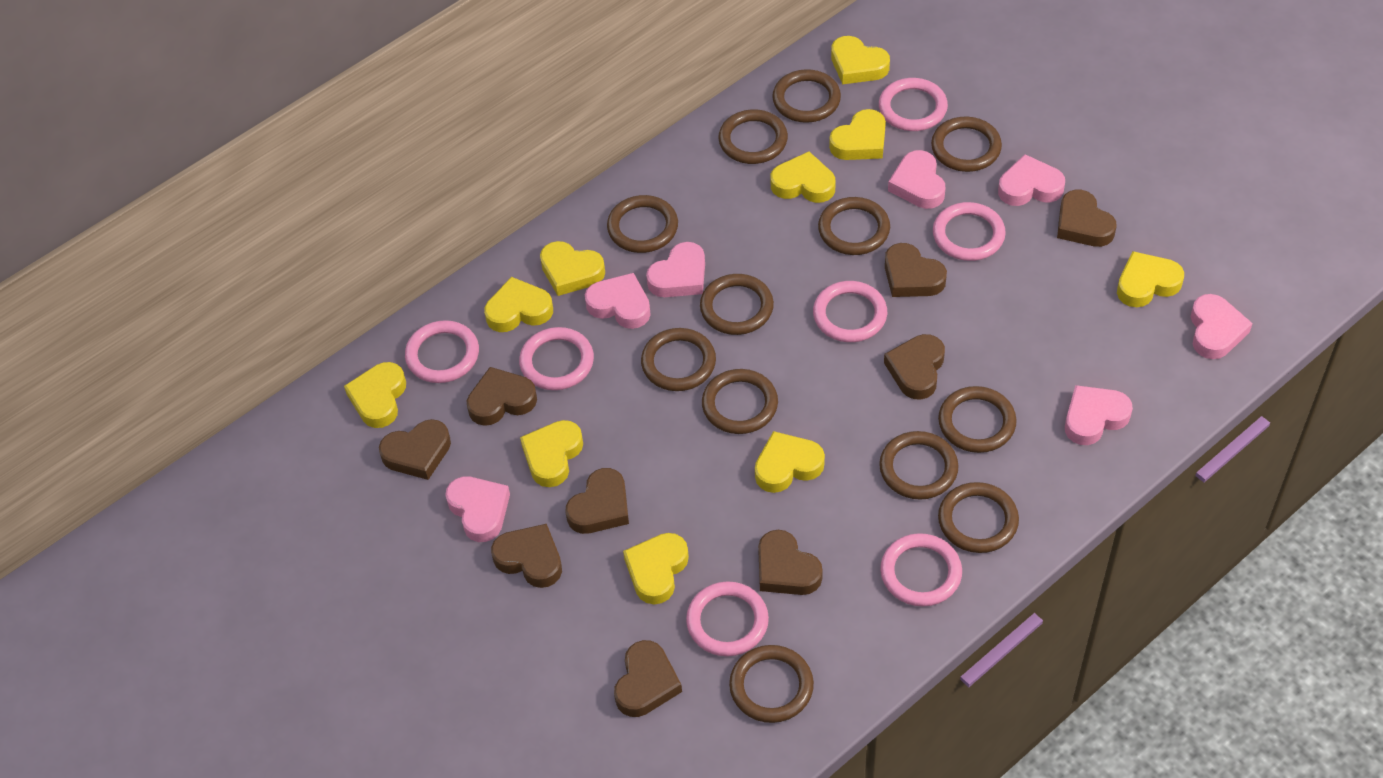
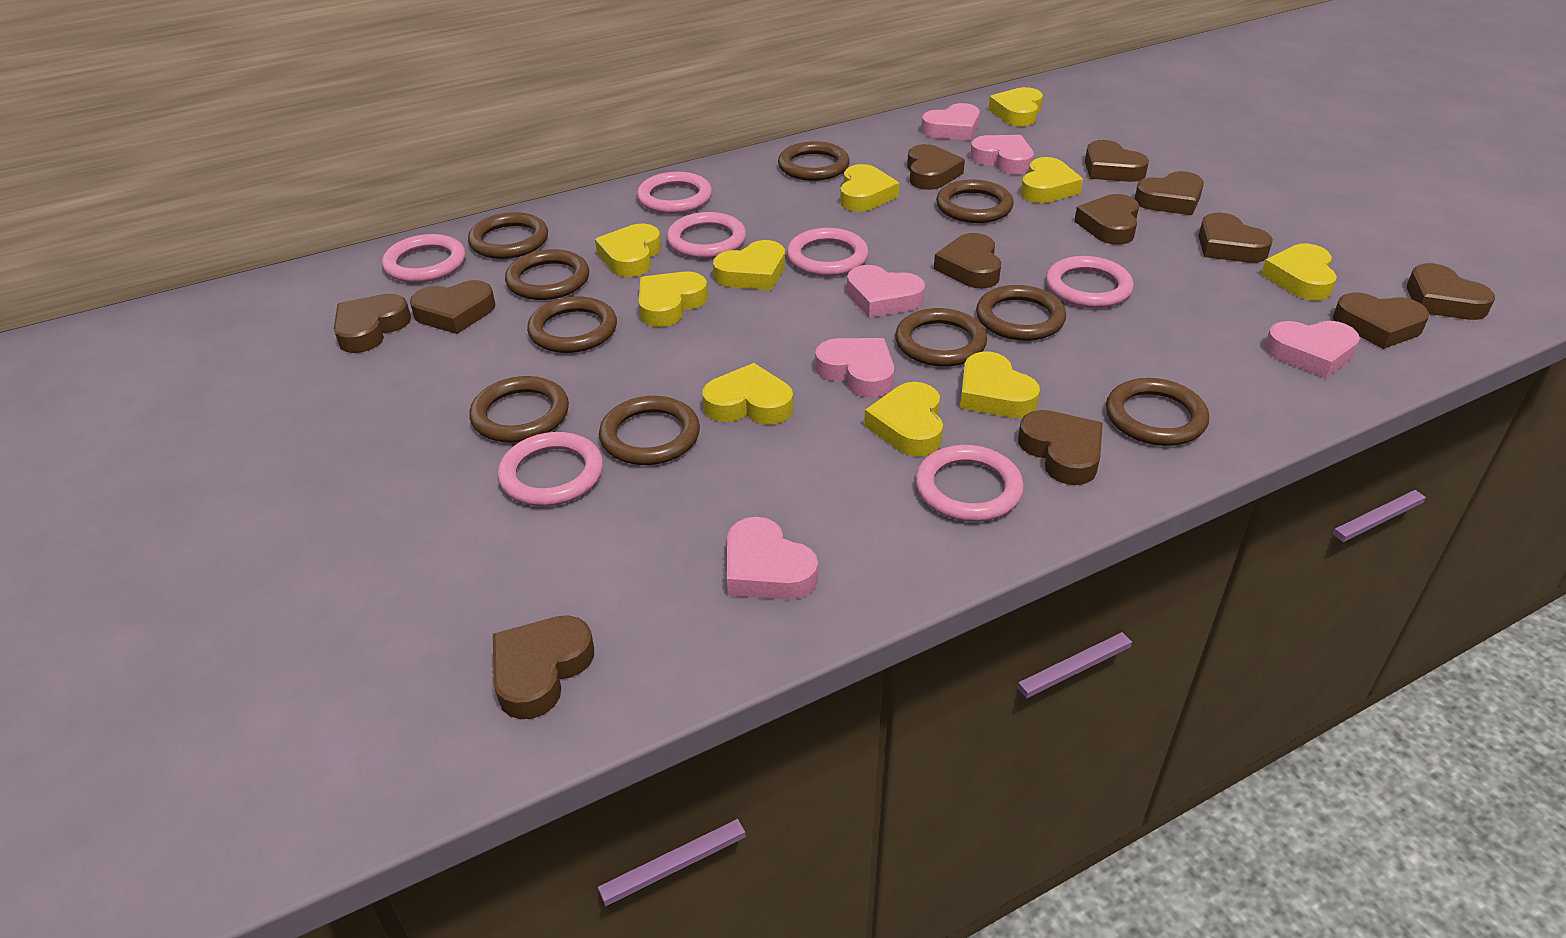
brown heart: [379,419,451,480] [467,367,537,426] [491,524,562,588] [565,468,629,534] [614,640,682,717] [758,530,823,595] [884,334,945,400] [885,243,947,297] [1057,190,1117,247] = 9 -> [334,294,411,353] [410,280,495,334] [493,615,594,719] [907,144,965,190] [934,233,1001,289] [1018,410,1103,485] [1074,194,1139,245] [1085,140,1149,182] [1135,171,1204,215] [1198,213,1273,263] [1333,293,1429,349] [1407,263,1495,320] = 12
brown ring: [607,195,678,253] [641,328,716,391] [700,274,774,335] [702,369,778,434] [718,109,788,164] [729,645,814,723] [772,69,841,123] [818,197,890,255] [879,431,959,500] [931,117,1002,172] [938,386,1017,453] [938,482,1019,553] = 12 -> [468,212,548,259] [469,376,569,443] [505,249,589,300] [527,296,617,353] [599,396,700,465] [778,141,850,181] [895,308,987,367] [936,180,1014,223] [976,285,1066,341] [1106,378,1209,446] = 10
pink heart: [445,476,510,542] [585,273,651,329] [646,242,705,297] [888,150,945,209] [998,154,1065,206] [1065,385,1133,445] [1191,294,1253,359] = 7 -> [727,517,818,600] [815,338,894,398] [847,265,925,318] [921,103,980,140] [970,135,1034,174] [1265,321,1360,378] = 6

